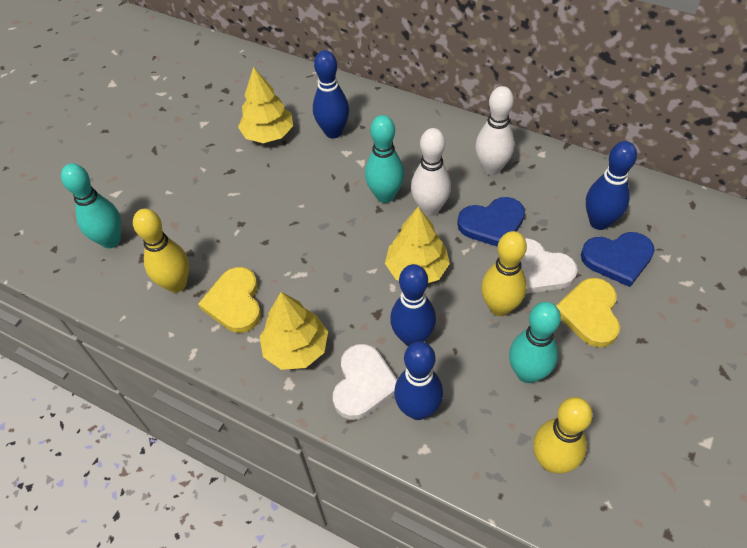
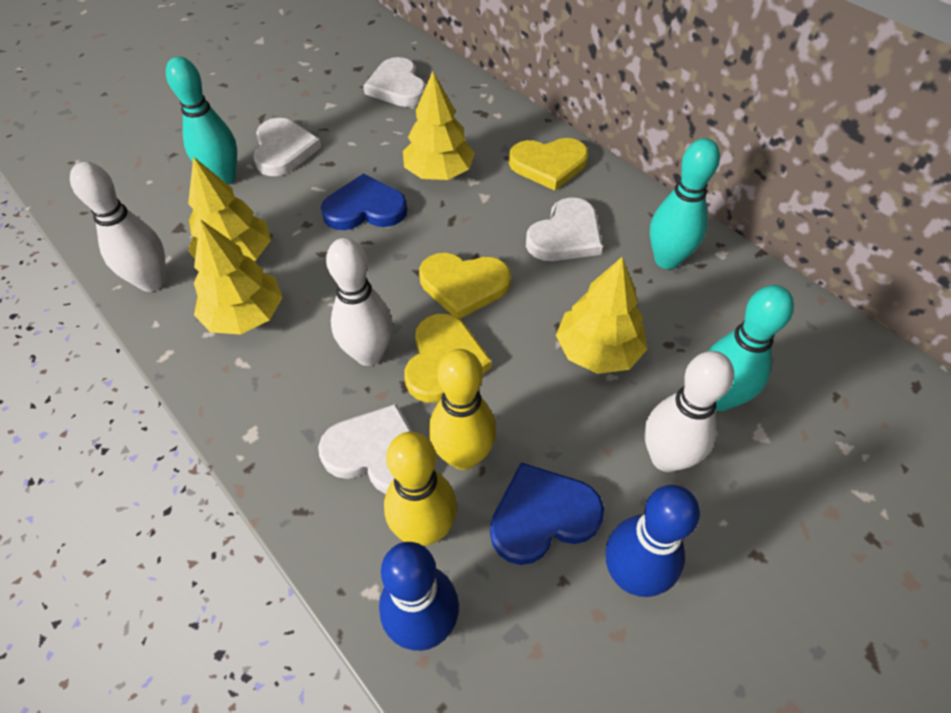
blue bowling pin: [313,50,349,139] [390,264,436,346] [394,341,443,420] [586,141,637,230] = 4 -> [379,542,459,651] [606,485,700,597] = 2
white bowling pin: [411,128,451,216] [475,86,515,175] = 2 -> [70,162,165,292] [326,238,393,366] [644,351,734,472] = 3
white heart: [333,344,397,420] [521,238,578,294] = 2 -> [253,118,321,176] [318,403,413,494] [363,57,426,107] [526,197,603,261] = 4
yellow bowling pin: [133,209,189,293] [481,231,527,316] [533,397,593,473] = 3 -> [384,432,457,546] [429,349,496,470] = 2
yellow heart: [198,267,261,333] [556,278,620,347] = 2 -> [404,314,492,403] [419,253,511,319] [509,138,588,191] = 3
yellow tree: [238,67,293,143] [260,292,328,370] [385,207,450,283] = 3 -> [188,156,271,261] [194,219,283,335] [403,71,475,180] [556,257,647,374] = 4

